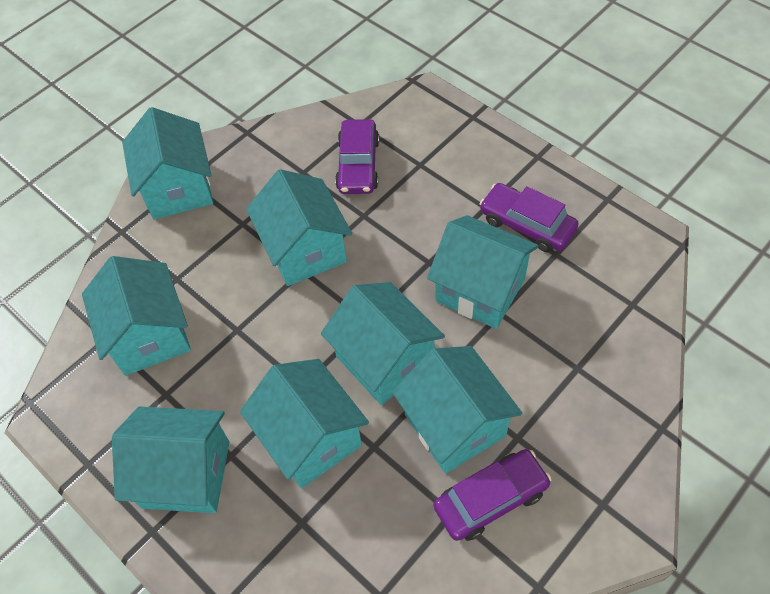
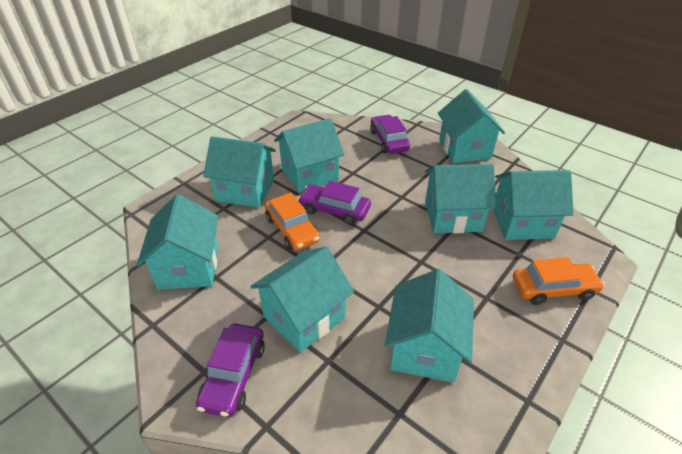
orange car: none = 0 -> [265,193,320,250] [513,257,605,305] = 2

